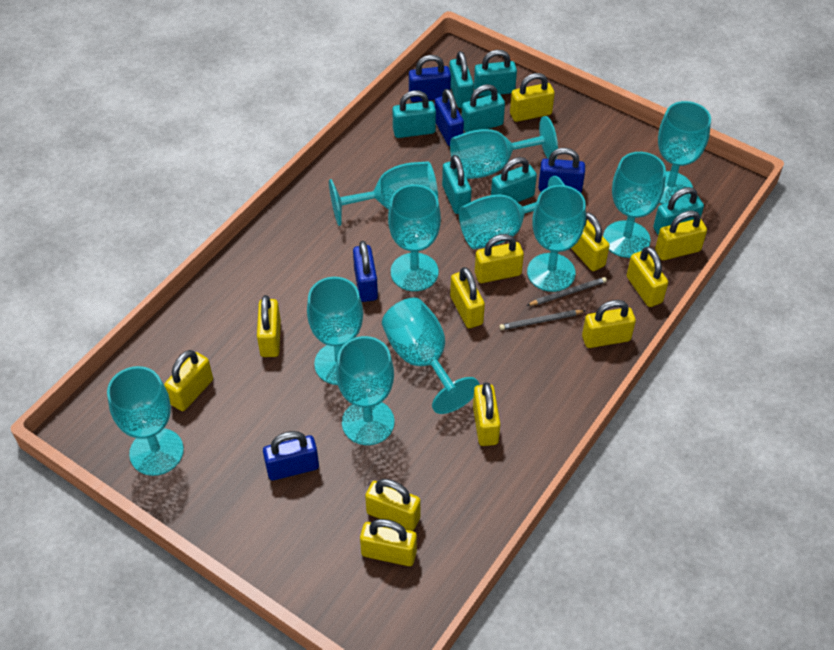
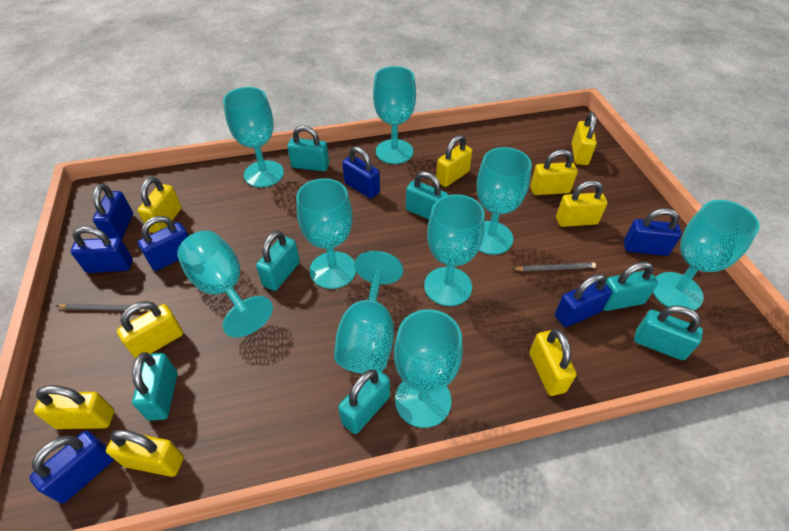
blue padlock: [263,431,319,480] [353,241,378,302] [409,55,451,102] [435,89,464,146] [539,148,585,193] = 5 -> [29,431,114,503] [70,226,133,273] [93,184,133,240] [138,216,188,271] [342,146,380,199] [555,274,612,327] [624,208,682,256] = 7
turquoise goblet: [107,366,184,476] [307,277,363,385] [329,161,438,226] [336,336,394,445] [382,298,480,414] [388,185,441,291] [450,116,558,179] [459,176,565,249] [527,185,586,292] [603,152,666,258] [658,101,711,204] = 11 -> [177,230,273,338] [223,87,284,187] [296,178,356,289] [334,251,403,374] [373,66,416,164] [394,309,463,428] [424,194,485,306] [477,147,532,255] [653,200,760,310] = 9
yellow padlock: [164,350,213,411] [257,295,281,357] [360,519,417,566] [365,479,421,531] [450,267,485,328] [473,382,500,446] [475,234,524,283] [510,73,555,122] [571,212,610,271] [582,300,636,348] [627,246,668,307] [655,210,707,260] = 12 -> [34,385,114,429] [106,430,184,477] [117,301,183,359] [138,177,182,233] [436,135,472,187] [530,149,578,195] [530,329,576,396] [556,180,607,227] [572,112,597,165] = 9

